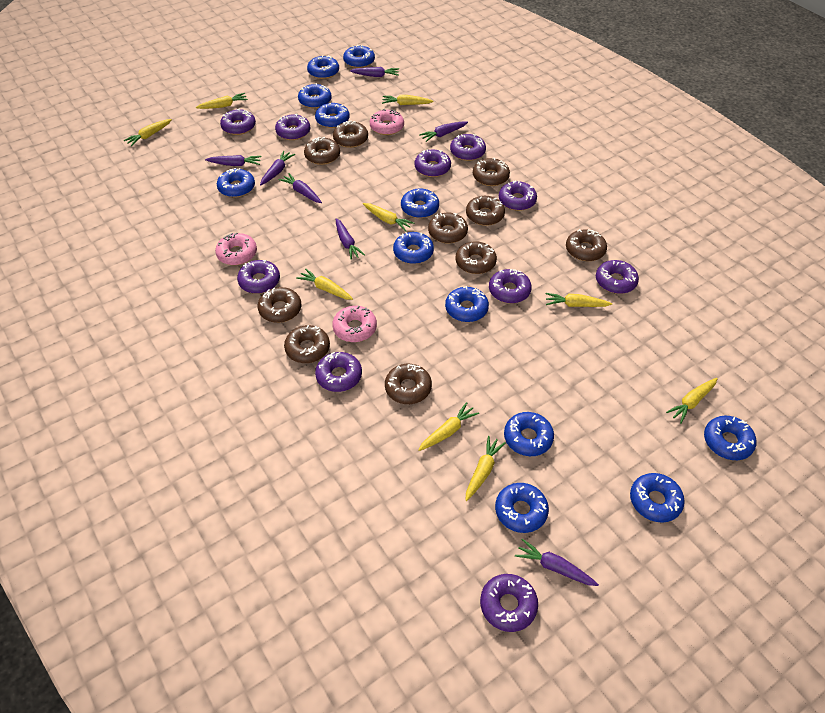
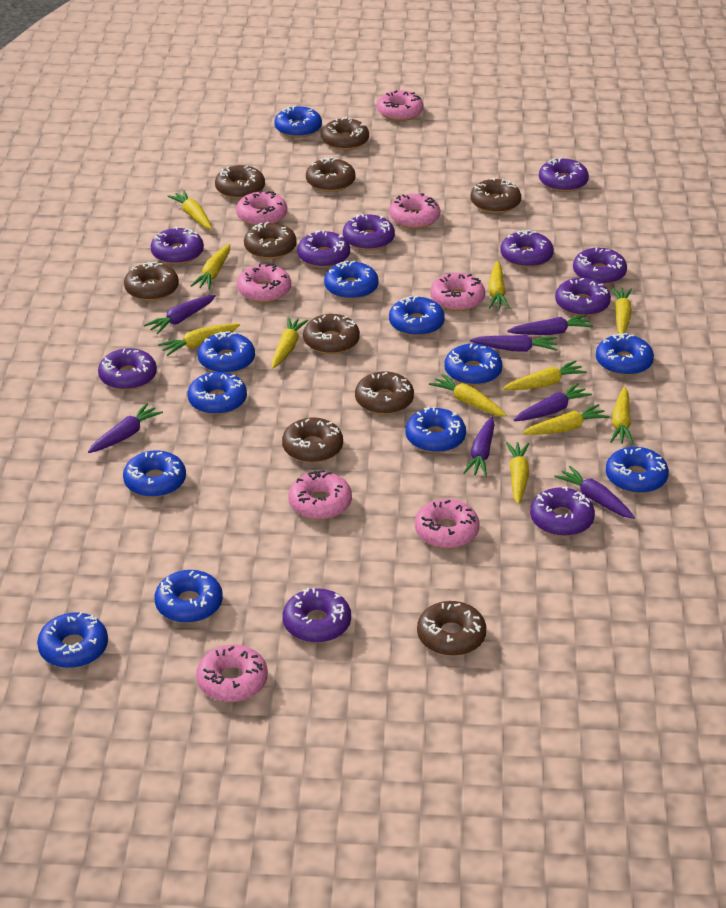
pink donut: [215,233,257,265] [332,306,377,342] [370,109,404,135] = 3 -> [196,645,268,702] [236,190,287,226] [237,263,291,303] [288,470,352,520] [377,90,424,121] [389,193,440,229] [415,499,479,548] [430,273,485,311] = 8
yellow carrot: [124,119,172,146] [196,93,248,109] [296,269,353,300] [363,203,414,231] [382,95,433,105] [418,402,479,451] [465,436,506,501] [546,293,612,307] [666,378,718,424] = 9 -> [158,324,240,356] [167,191,212,229] [191,244,230,290] [271,317,308,369] [429,374,506,416] [488,261,510,309] [503,360,587,390] [506,442,529,505] [523,404,610,435] [610,387,634,445] [611,287,632,334] = 11

